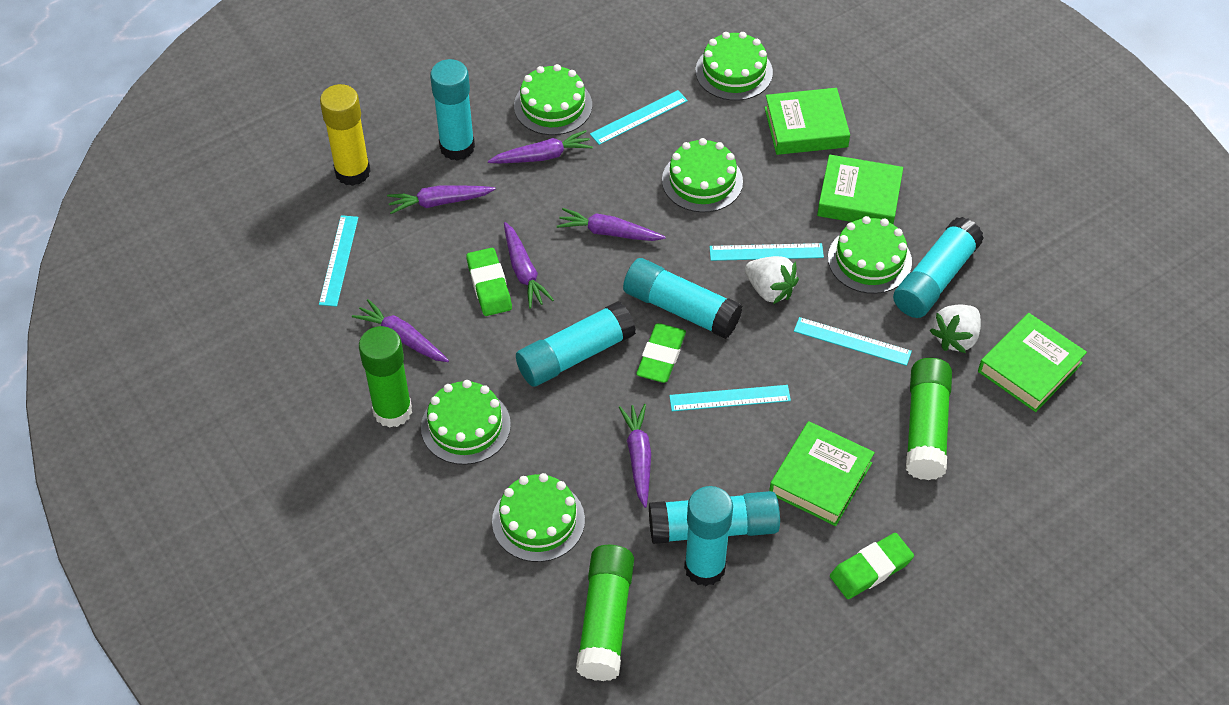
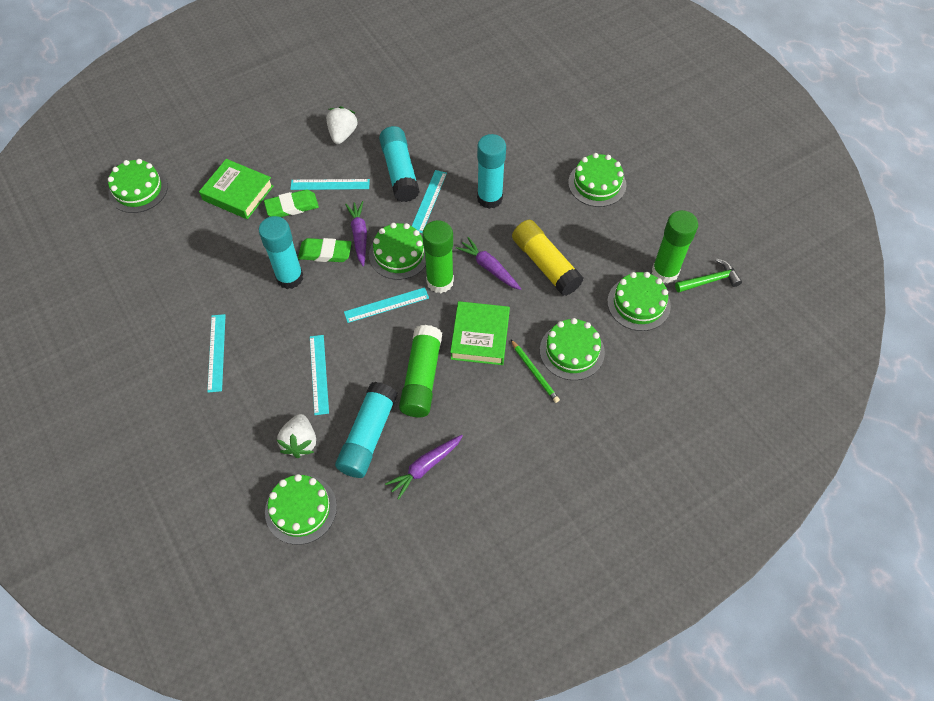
green book: [764,88,850,155] [769,421,875,526] [817,155,903,224] [978,313,1087,412] = 4 -> [199,159,273,219] [450,301,510,365] = 2
green eraser: [466,248,512,316] [636,323,686,383] [830,533,914,599] = 3 -> [264,190,319,217] [298,238,352,262] = 2
green hammer: none = 0 -> [675,258,742,293] = 1
green pencil: none = 0 -> [511,340,560,403] = 1
purple carrot: [352,299,449,362] [387,185,496,214] [488,130,593,163] [504,222,554,308] [557,208,666,241] [619,404,651,508] = 6 -> [345,201,367,266] [385,435,463,500] [456,237,521,290] = 3
turquoise glue stick: [430,59,475,161] [516,301,636,387] [623,258,742,339] [649,491,780,544] [684,486,733,586] [893,217,984,318] = 6 -> [259,216,303,289] [335,382,398,478] [379,126,420,202] [477,134,506,209] = 4

